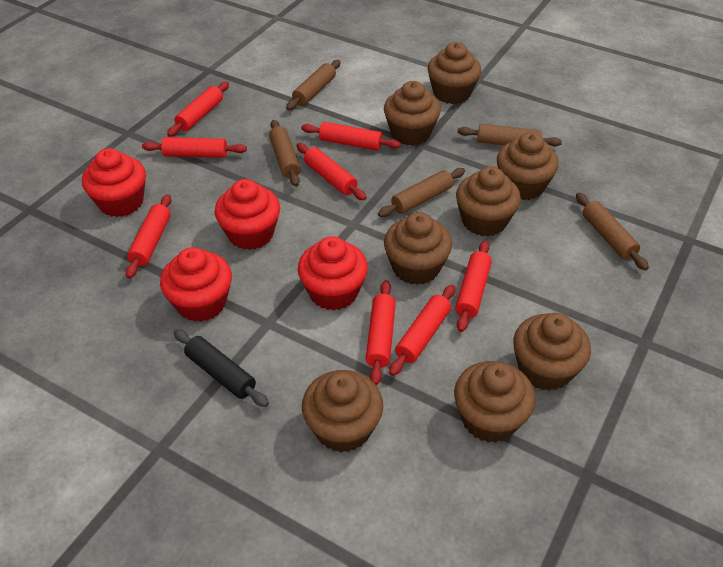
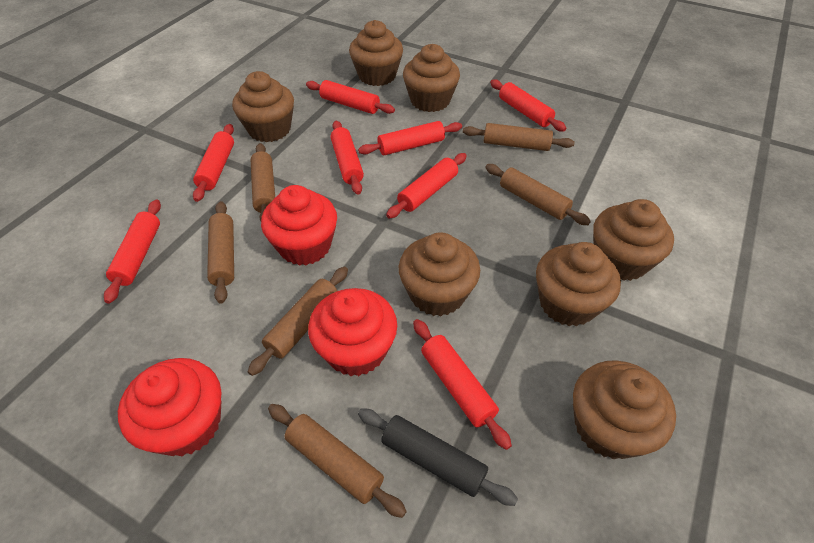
brown cupcake: [302,370,383,453] [384,81,441,146] [384,212,452,285] [427,42,481,104] [454,361,536,443] [456,166,521,236] [497,132,559,200] [513,313,591,391] = 8 -> [232,71,294,142] [349,20,403,86] [399,232,480,316] [403,44,460,112] [536,242,621,326] [573,360,676,459] [593,199,674,281] = 7
brown rolling pin: [269,120,301,187] [286,60,341,110] [378,168,465,217] [457,124,562,146] [576,193,649,271] = 5 -> [207,201,234,304] [248,267,348,376] [250,143,275,221] [268,404,407,518] [463,123,575,151] [485,164,591,225] = 6
red cupcake: [82,148,146,217] [160,247,232,322] [215,179,280,250] [298,236,368,311] = 4 -> [118,358,222,456] [261,185,337,266] [308,288,397,376] = 3

